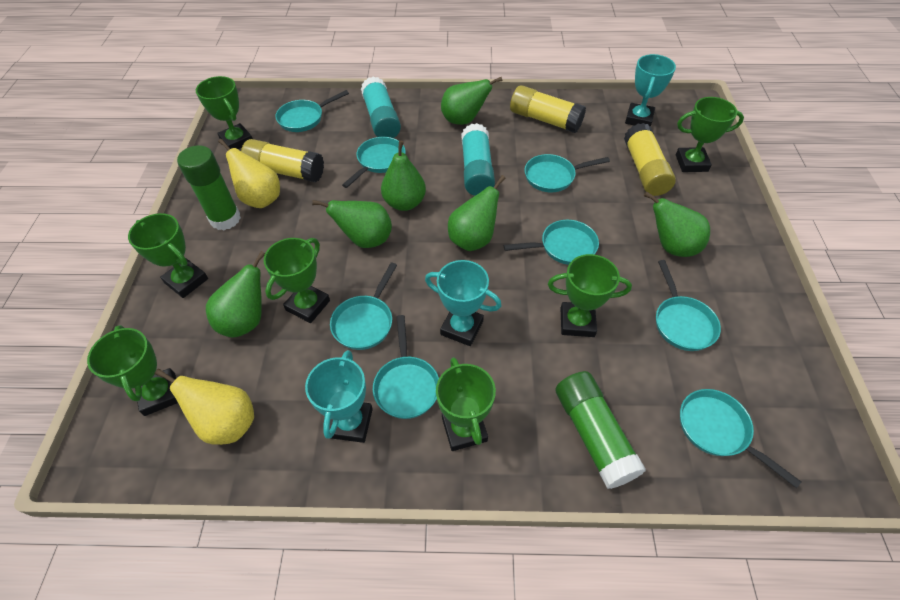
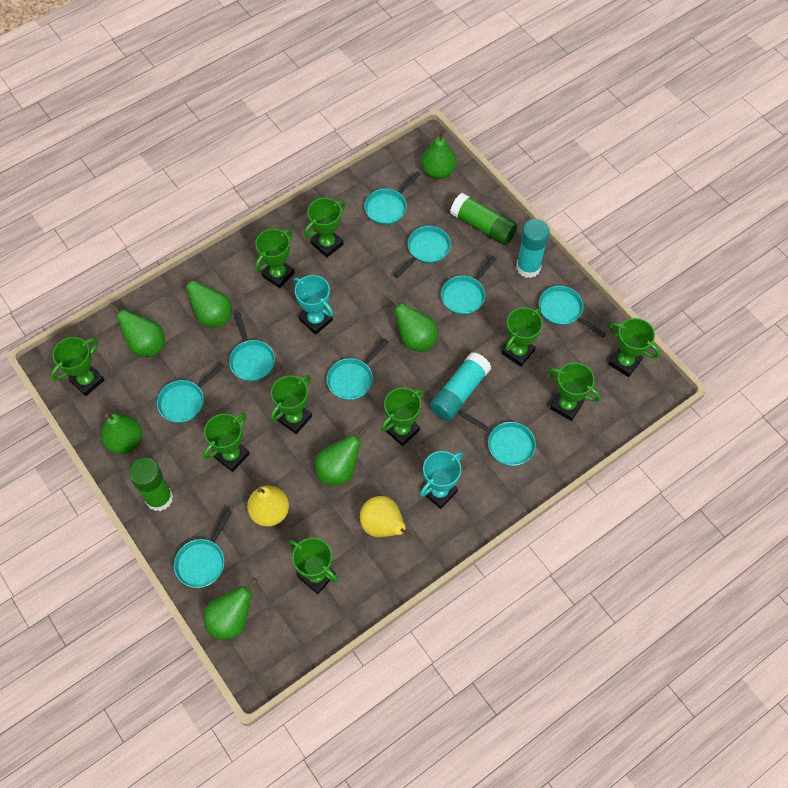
green pear: [206,251,265,337] [312,200,392,248] [381,140,426,211] [441,77,502,125] [448,175,506,251] [644,191,710,257] = 6 -> [101,414,142,454] [108,303,165,357] [178,273,232,328] [204,578,258,640] [315,427,367,486] [388,296,438,352] [421,130,456,179] = 7
green trophy: [87,325,178,416] [128,213,208,298] [196,76,253,149] [264,238,330,323] [436,357,496,451] [548,254,632,337] [676,97,744,172] = 7 -> [51,337,104,396] [203,413,250,472] [255,229,295,288] [270,375,312,434] [289,538,338,594] [304,198,346,258] [381,388,424,446] [502,307,543,367] [548,362,601,421] [608,318,660,377] = 10
turquoise pan: [276,90,349,132] [330,263,397,350] [342,137,406,188] [373,315,439,419] [504,220,599,265] [524,154,610,192] [656,260,721,351] [680,389,801,488] = 8 -> [157,363,225,423] [174,509,232,588] [229,312,275,382] [327,339,389,400] [364,171,421,225] [394,226,451,278] [441,256,497,315] [461,412,536,466] [539,286,606,338] = 9
turquoise trophy: [305,350,373,443] [425,260,502,346] [625,54,676,127] = 3 -> [293,275,333,335] [420,451,463,509] = 2
yellow glue stick: [241,139,324,182] [510,85,586,133] [624,123,676,196] = 3 -> none = 0

